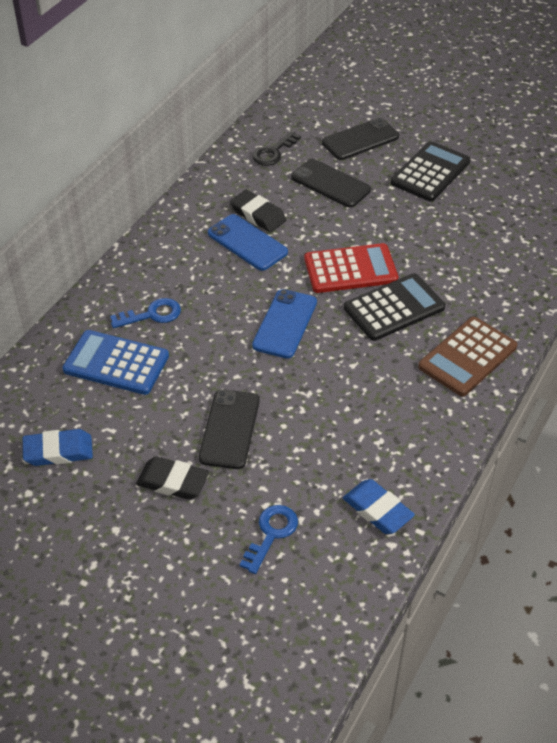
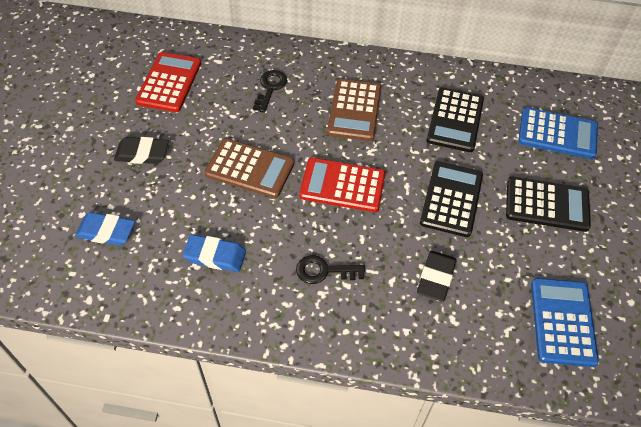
black calculator: [344,273,445,341] [390,141,470,201] = 2 -> [420,161,483,237] [427,87,484,152] [506,177,591,232] = 3
black key: [252,131,301,166] = 1 -> [253,70,287,113] [296,255,365,284] = 2
black phone: [199,389,259,469] [291,159,371,208] [322,118,399,160] = 3 -> none = 0
blue calculator: [62,330,169,395] = 1 -> [518,107,598,159] [531,278,599,367] = 2
blue key: [110,298,181,328] [240,505,298,574] = 2 -> none = 0
blue phone: [208,214,288,271] [252,289,317,359] = 2 -> none = 0
brown calculator: [418,317,518,397] = 1 -> [205,139,294,198] [327,79,381,141] = 2
red calculator: [304,243,398,293] = 1 -> [135,52,201,112] [299,158,386,212] = 2

